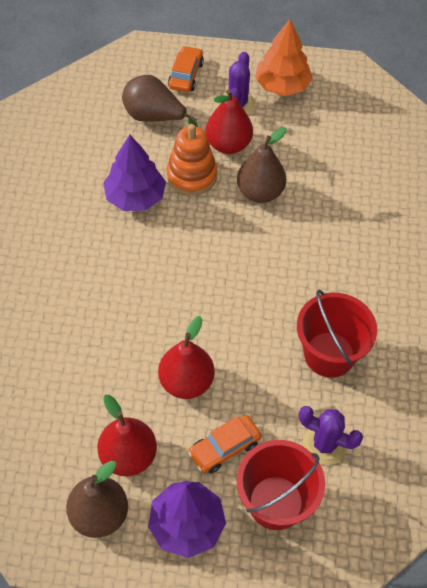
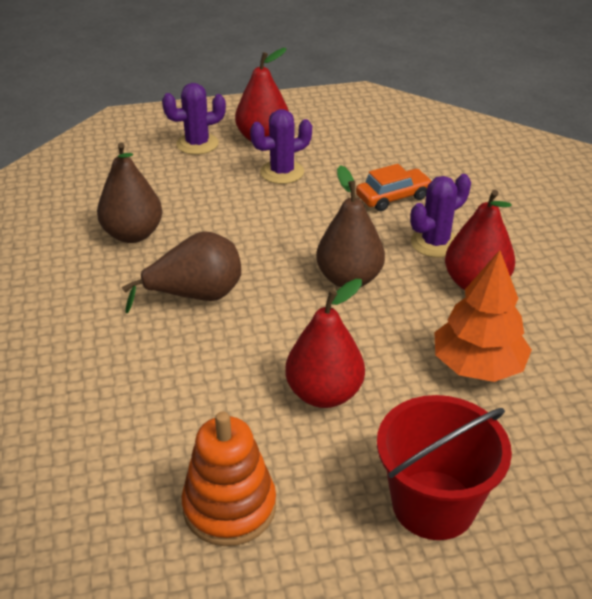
orange car: [168,46,204,92] [188,415,262,473] = 2 -> [356,164,432,211] = 1
purple cactus: [220,52,255,115] [299,406,363,465] = 2 -> [162,83,226,155] [250,109,312,184] [410,174,471,258] = 3
purple tree: [103,135,166,211] [148,481,226,558] = 2 -> none = 0
red bucket: [236,440,325,530] [297,290,377,378] = 2 -> [377,395,512,540] = 1

